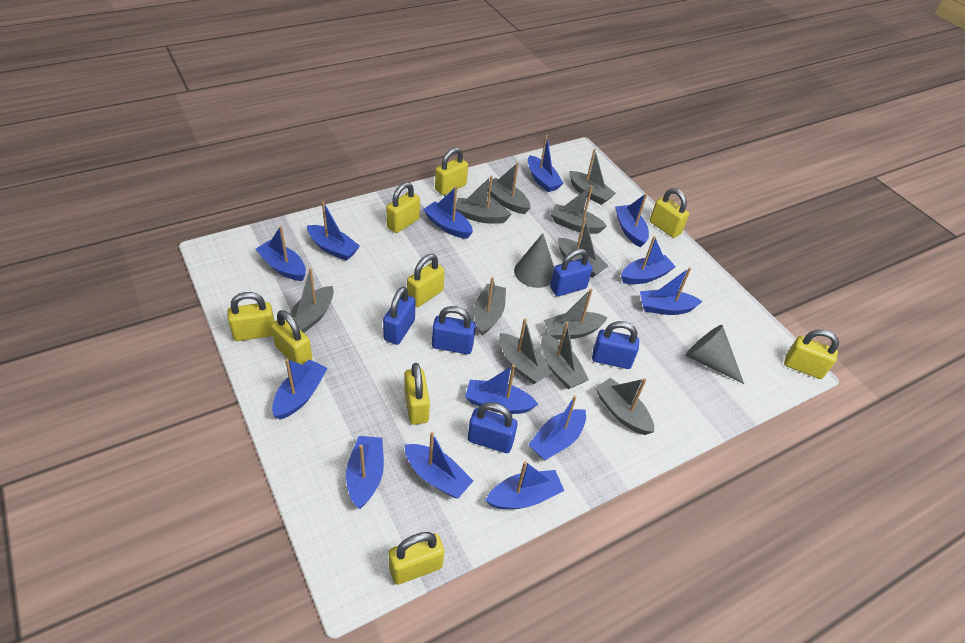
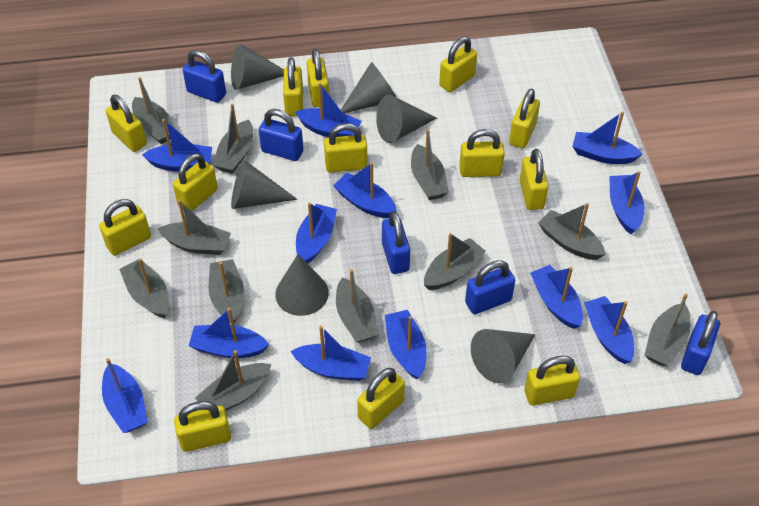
blue boat: [255,226,306,281] [272,359,327,420] [307,201,360,261] [346,436,384,509] [405,432,473,498] [423,186,473,239] [465,364,538,414] [485,461,564,509] [528,135,564,192] [529,395,586,460] [615,193,649,248] [621,236,676,284] [640,267,703,315] = 13 -> [102,358,148,433] [142,119,212,172] [189,308,269,358] [290,326,371,381] [295,83,361,137] [296,202,337,264] [333,162,397,218] [385,310,427,379] [530,265,583,329] [572,111,643,164] [584,296,635,364] [609,171,645,234] = 12
grey cone: [514,233,554,288] [685,325,744,384] = 2 -> [231,44,284,90] [231,160,298,209] [275,254,329,316] [341,62,396,113] [376,95,437,143] [471,329,535,384] = 6
yellow padlock: [227,292,275,341] [271,310,312,365] [386,182,420,233] [389,532,444,585] [404,363,430,425] [407,254,445,307] [435,147,468,195] [650,188,689,238] [784,329,839,379] = 9 -> [99,199,151,256] [106,95,147,152] [173,153,218,211] [174,401,231,452] [283,57,303,116] [307,49,329,108] [324,123,367,173] [357,368,405,429] [439,37,477,92] [459,129,505,177] [509,89,540,148] [520,149,549,210] [525,356,580,406] = 13

